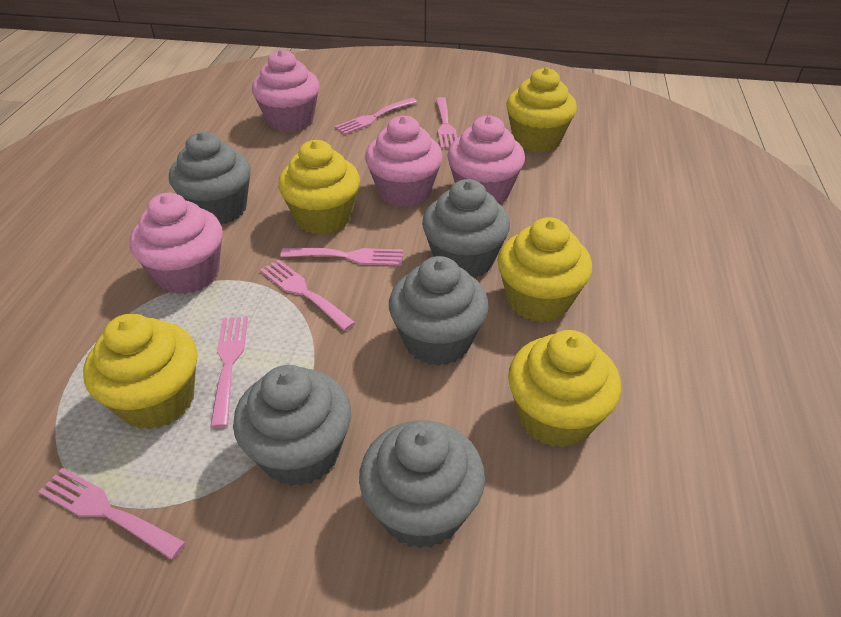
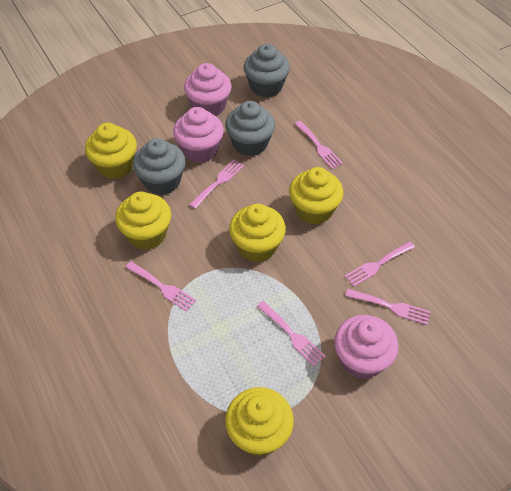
grey cupcake: [169,132,251,224] [233,365,351,486] [359,420,485,549] [389,256,489,366] [422,179,510,278] = 5 -> [133,138,186,195] [225,101,275,156] [244,44,290,97] = 3
pink cupcake: [130,193,223,294] [252,49,320,132] [365,116,443,207] [447,115,525,204] = 4 -> [173,107,224,163] [184,63,232,116] [334,315,399,379] = 3

